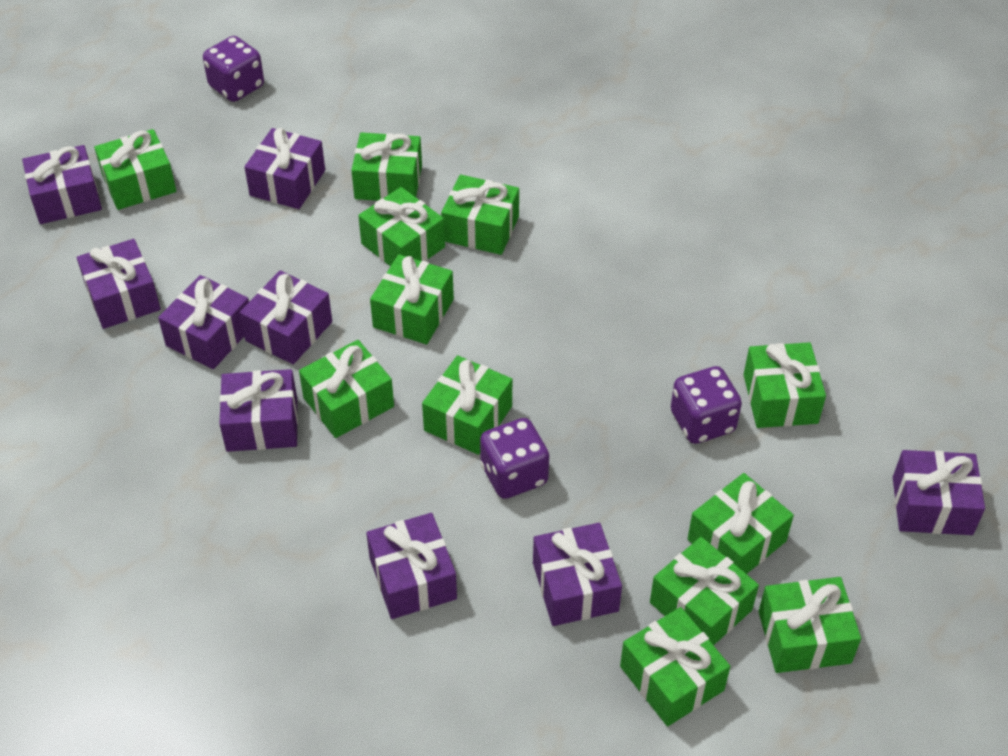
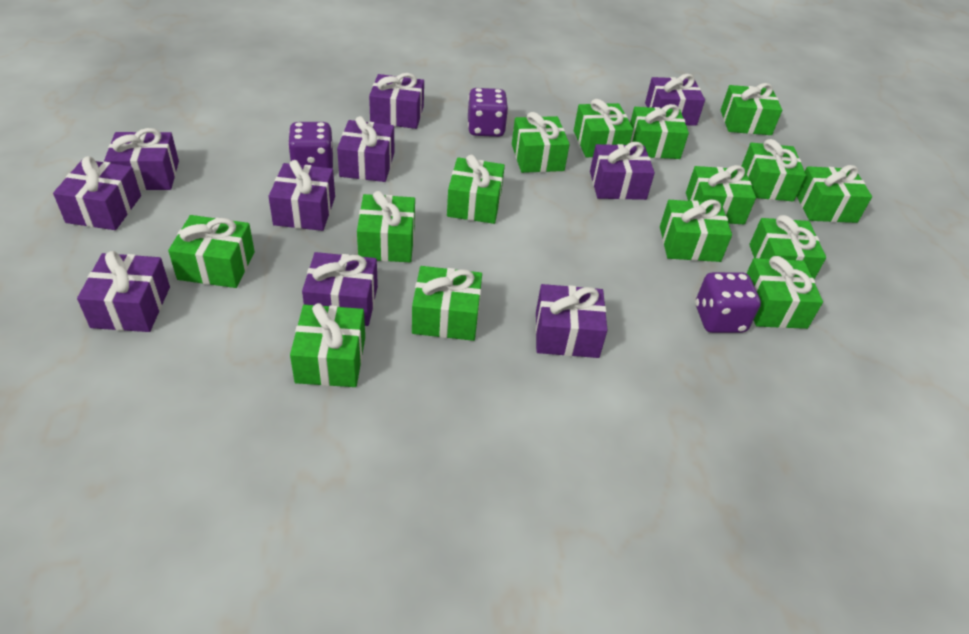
green gift: [94,129,176,210] [299,340,394,438] [351,133,422,201] [358,187,445,266] [370,254,454,345] [422,355,512,455] [441,174,519,255] [620,607,730,726] [650,537,759,645] [688,473,794,574] [744,342,826,428] [758,577,861,673] = 12 -> [168,215,255,288] [290,303,365,387] [357,191,415,262] [412,266,482,341] [447,155,505,224] [512,112,570,173] [574,99,633,157] [630,104,689,159] [660,199,732,262] [686,165,756,224] [721,83,782,135] [742,139,806,201] [746,256,823,329] [749,215,826,279] [797,165,872,223] = 15
purple gift: [22,145,102,224] [77,239,161,329] [158,275,249,369] [219,369,298,452] [239,270,332,364] [244,128,325,209] [366,513,457,619] [533,523,622,626] [893,450,985,535] = 9 -> [53,156,141,230] [77,251,170,332] [104,128,179,190] [268,160,335,231] [302,252,378,326] [337,116,394,182] [369,73,424,129] [535,284,608,358] [590,142,655,200] [645,74,705,126] = 10

